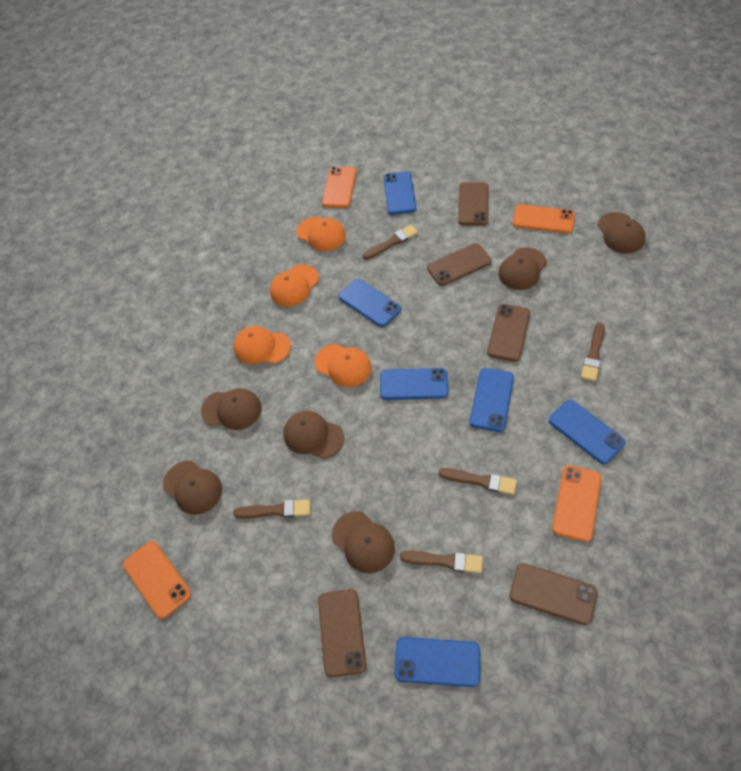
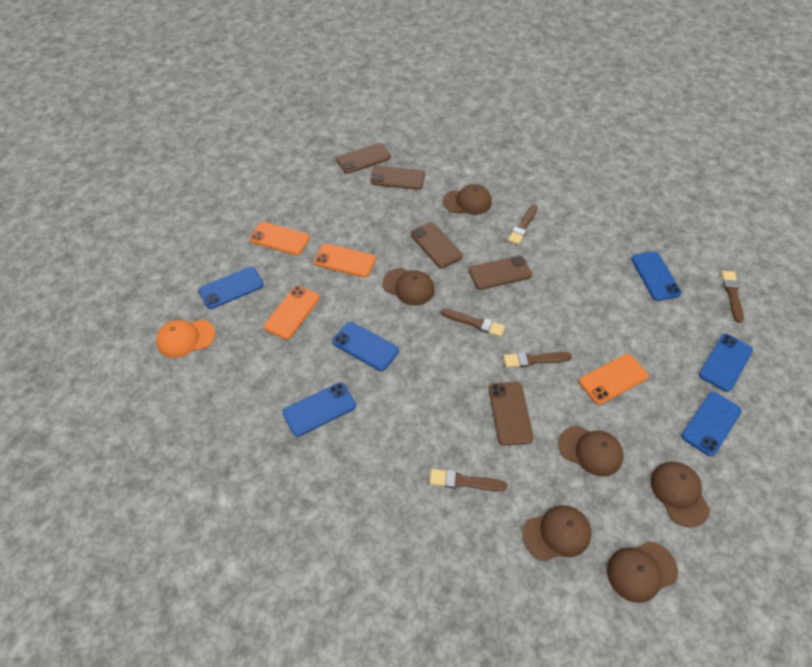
orange cap: [234,326,291,364] [270,265,319,307] [297,217,346,251] [315,344,372,387] = 4 -> [156,319,215,358] = 1

